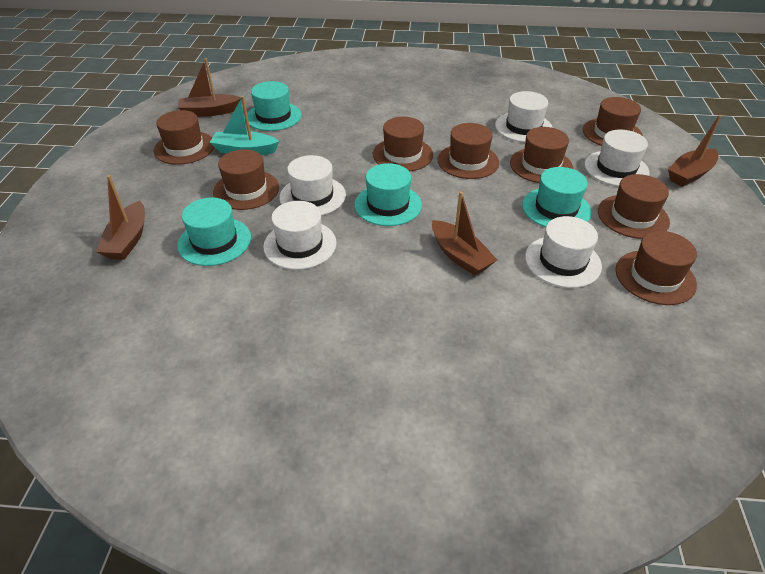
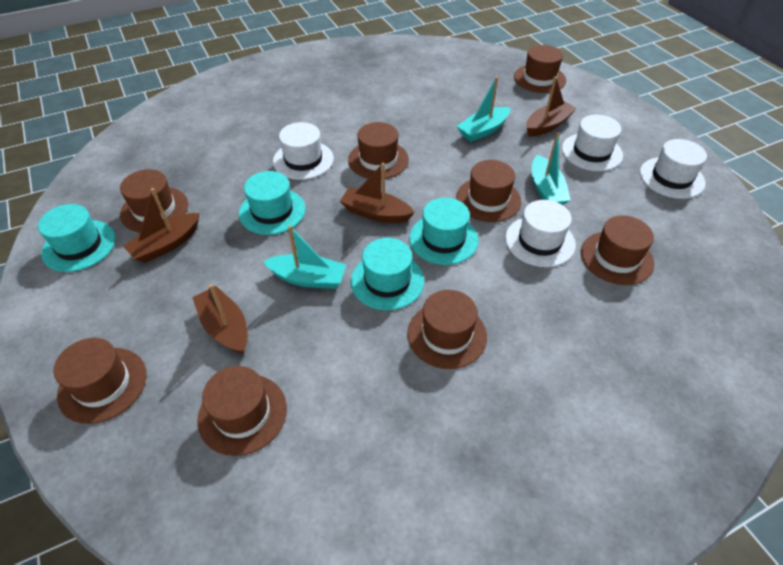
turquoise boat: [210,96,279,155] = 1 -> [263,225,346,289] [457,76,510,142] [531,132,571,205] = 3
white hat: [263,201,336,270] [279,155,346,216] [495,91,553,142] [525,216,602,288] [584,130,650,186] = 5 -> [273,122,334,180] [505,200,576,267] [562,115,623,171] [640,139,707,199] = 4

